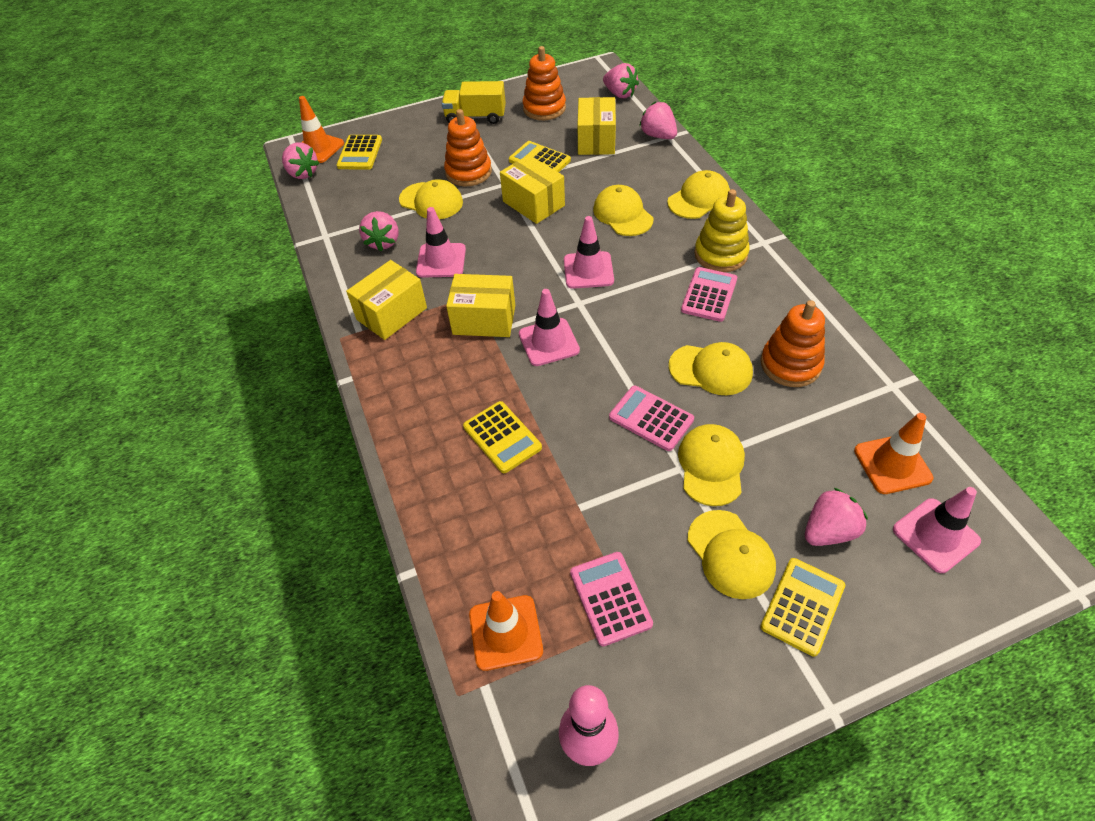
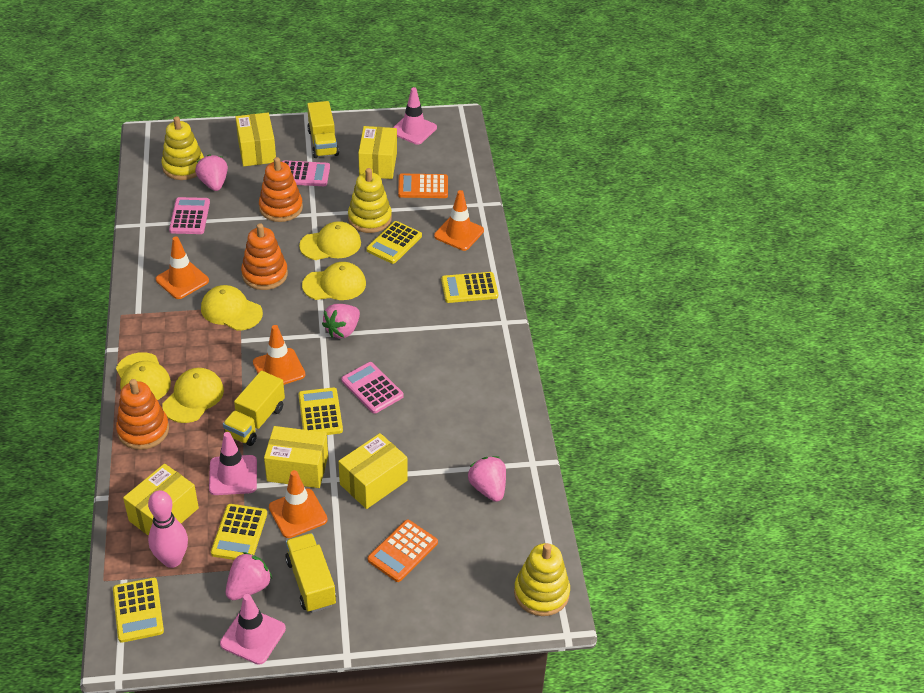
orange calculator: none = 0 -> [368,520,438,582] [398,174,448,198] = 2
orange traffic cone: [299,96,344,163] [469,591,543,671] [854,413,933,494] = 3 -> [156,236,209,299] [253,325,305,385] [269,470,328,538] [434,190,484,251] = 4
pink strawberry: [282,142,319,179] [359,211,399,251] [603,63,639,98] [639,101,677,139] [805,487,868,546] = 5 -> [195,154,228,191] [226,552,272,600] [322,304,360,338] [468,456,506,502] = 4
pink traffic cone: [416,207,466,278] [519,289,580,366] [564,216,614,289] [893,487,981,573] = 4 -> [209,432,257,495] [220,594,286,665] [393,87,437,145] = 3
yellow box: [346,260,427,340] [446,274,515,337] [500,155,565,224] [578,97,616,155] = 4 -> [123,464,199,536] [235,113,276,166] [264,426,328,488] [338,433,407,509] [358,126,397,179] = 5
yellow calculator: [337,135,382,170] [463,401,542,473] [509,141,571,172] [760,558,845,657] = 4 -> [113,578,164,643] [211,504,267,560] [299,387,343,435] [366,221,422,264] [441,272,498,303] = 5
yellow cap: [399,179,463,219] [593,185,654,236] [667,170,730,219] [669,342,753,395] [678,424,745,506] [688,510,776,599] = 6 -> [116,352,171,400] [163,368,224,423] [201,285,263,331] [299,221,361,260] [302,262,366,300] = 5
yellow stacking toy: [694,189,750,272] = 1 -> [161,116,204,180] [348,168,392,233] [514,543,570,616] = 3
yellow truck: [442,81,506,124] = 1 -> [223,371,285,446] [285,533,336,613] [307,101,339,158] = 3

